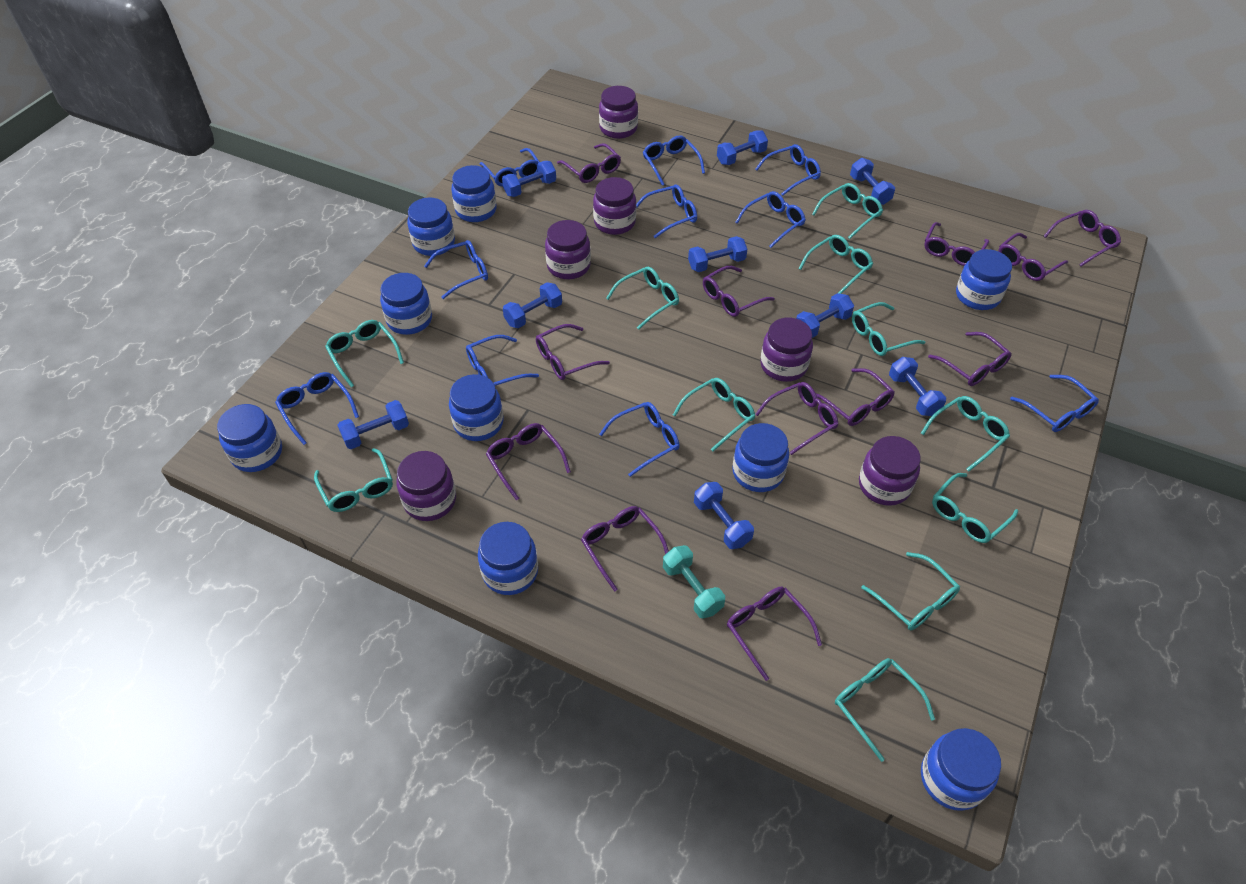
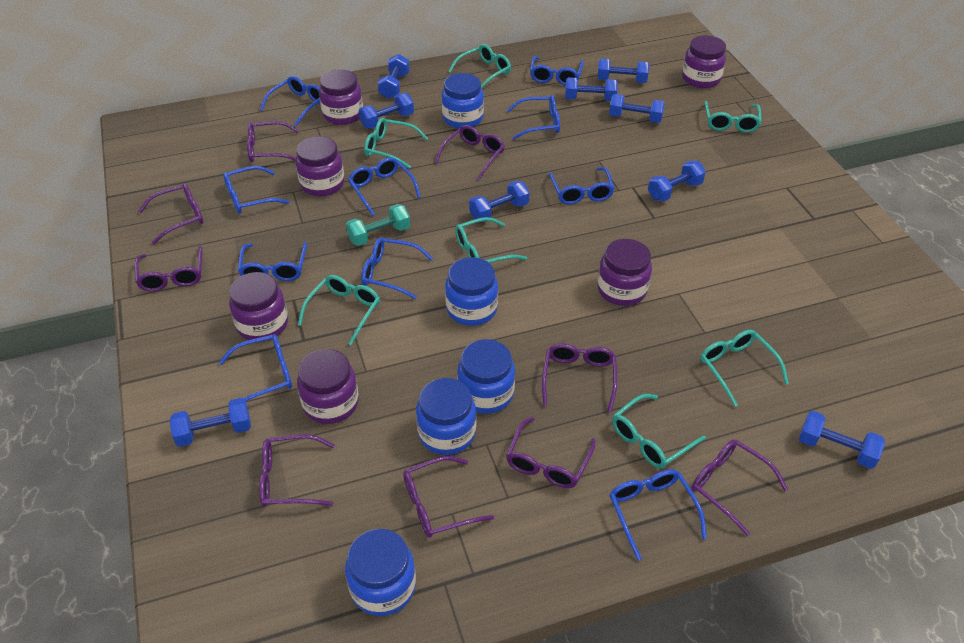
blue jar: [217,404,282,472] [380,273,432,335] [407,198,455,256] [449,374,504,441] [451,165,497,222] [478,522,538,595] [732,423,789,492] [921,728,1001,811] [956,249,1012,310] = 9 -> [345,529,416,616] [416,378,476,455] [441,73,484,129] [445,257,498,326] [457,339,515,414] = 5
purple glasses: [486,423,571,501] [536,324,610,380] [557,143,621,183] [581,506,669,592] [703,266,775,317] [727,587,822,681] [755,382,838,455] [816,368,895,426] [924,222,989,266] [928,332,1012,386] [998,233,1068,281] [1043,210,1121,266] = 12 -> [134,246,203,292] [139,183,204,244] [247,121,299,162] [259,434,335,507] [403,456,494,538] [435,125,505,180] [506,417,596,488] [542,343,617,413] [692,439,788,536] = 9
turquoise glasses: [314,448,393,512] [325,320,404,387] [606,267,679,329] [673,378,755,451] [799,235,873,294] [812,183,883,239] [835,658,935,762] [852,302,925,356] [861,552,960,630] [921,396,1010,472] [932,473,1018,543] = 11 -> [298,275,380,345] [364,118,428,169] [448,44,511,88] [455,217,527,263] [612,394,706,468] [700,330,789,407] [704,101,762,133] = 7

